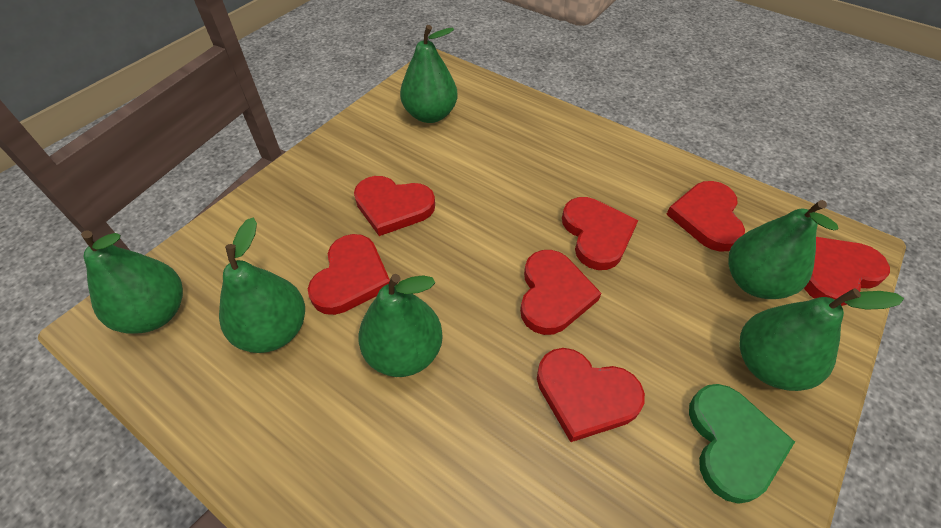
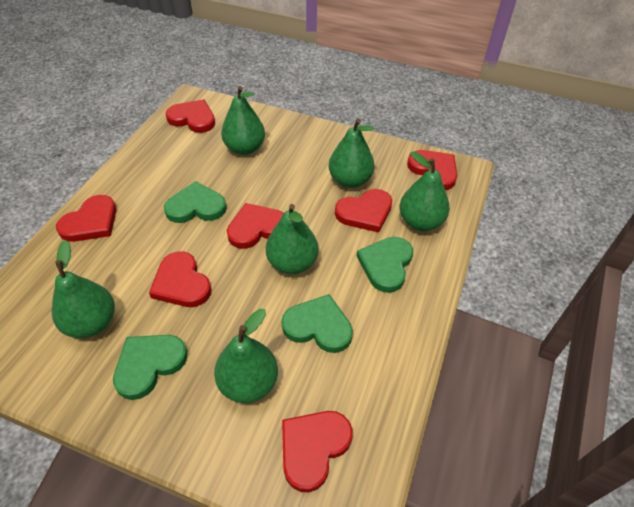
green heart: [689,384,795,504] = 1 -> [113,335,188,400] [164,181,227,223] [282,294,353,353] [357,237,413,293] = 4

